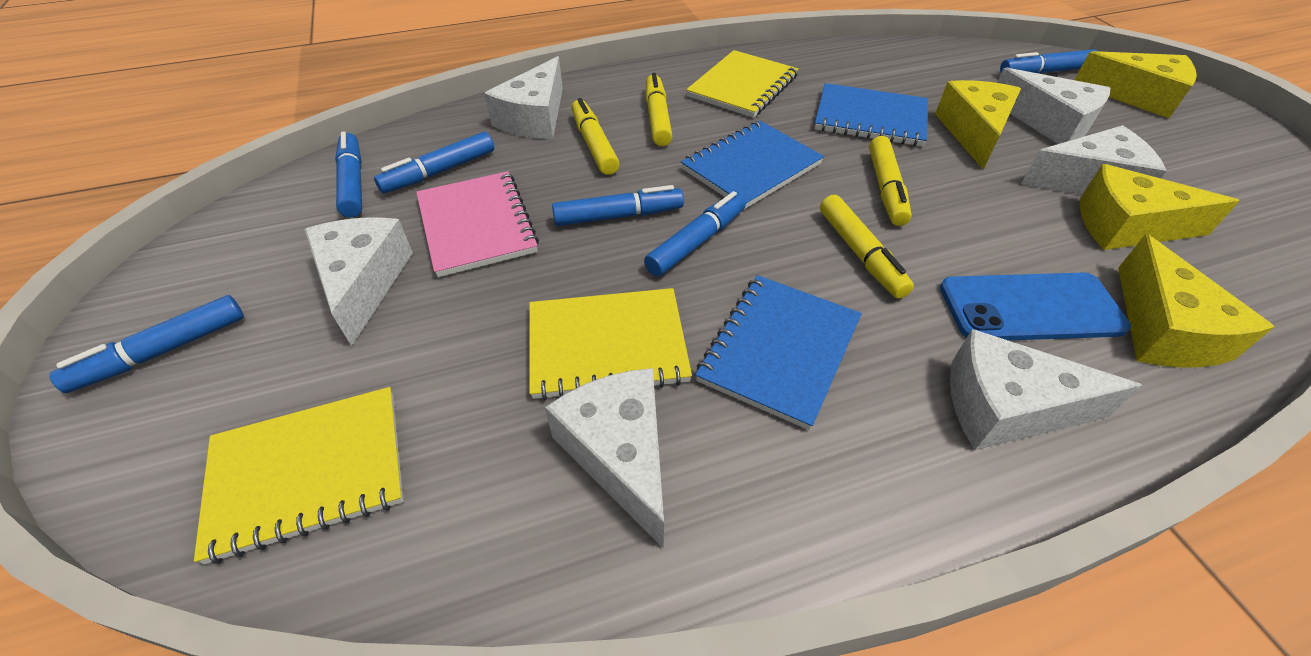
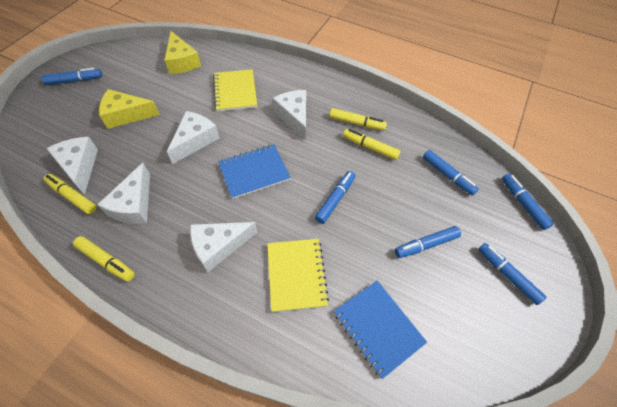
blue notebook: [681,121,824,210] [695,275,862,430] [814,83,928,146] = 3 -> [218,144,291,199] [334,281,427,379] = 2
blue phone: [940,273,1131,340] = 1 -> none = 0
pink notebook: [416,171,539,277] = 1 -> none = 0
white cheese: [304,217,413,346] [484,56,563,139] [545,368,664,548] [950,329,1143,450] [997,67,1110,144] [1021,125,1167,195] = 6 -> [46,137,98,195] [97,163,150,224] [167,111,219,164] [190,222,257,272] [272,90,306,141] = 5
yellow cheese: [935,80,1021,169] [1074,51,1197,119] [1080,164,1240,250] [1118,234,1275,368] = 4 -> [99,89,160,129] [164,31,201,74] = 2
yellow notebook: [194,387,403,565] [529,288,692,400] [686,50,798,118] = 3 -> [213,69,257,112] [267,239,329,312] = 2

